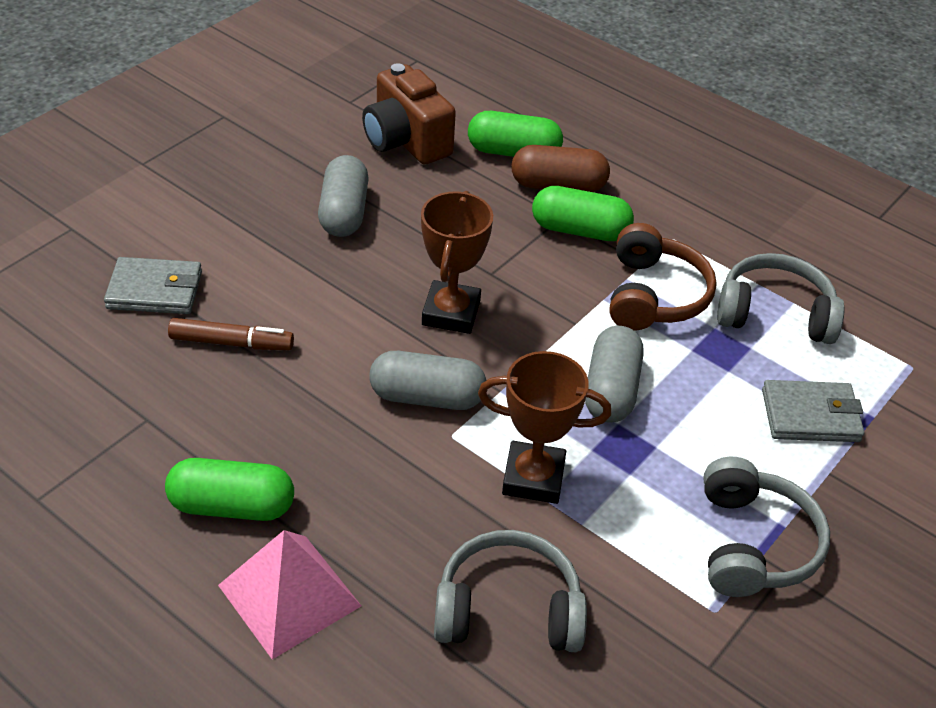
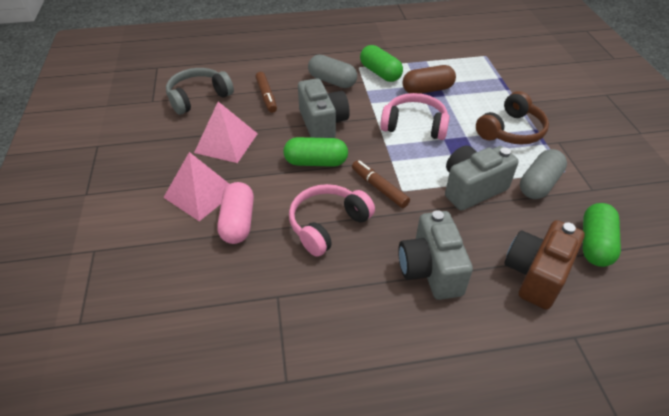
brown marker: [168,318,294,350] = 1 -> [255,72,277,113] [352,160,410,208] = 2
brown trophy: [421,191,493,334] [478,351,611,504] = 2 -> none = 0
grey camera: none = 0 -> [298,78,350,138] [398,210,473,300] [445,146,519,211] = 3
grey capsule: [318,155,369,237] [369,351,486,410] [585,326,644,423] = 3 -> [308,55,357,88] [520,149,567,199] = 2
grey headphones: [434,530,587,652] [704,457,830,597] [717,253,845,344] = 3 -> [166,68,234,115] = 1
grey wallet: [104,257,202,314] [762,380,864,442] = 2 -> none = 0
pink capsule: none = 0 -> [217,182,254,244] = 1
pink headphones: none = 0 -> [289,184,375,257] [380,93,450,140] = 2
pink pyramid: [218,530,361,660] = 1 -> [163,152,230,221] [194,102,258,163] = 2

